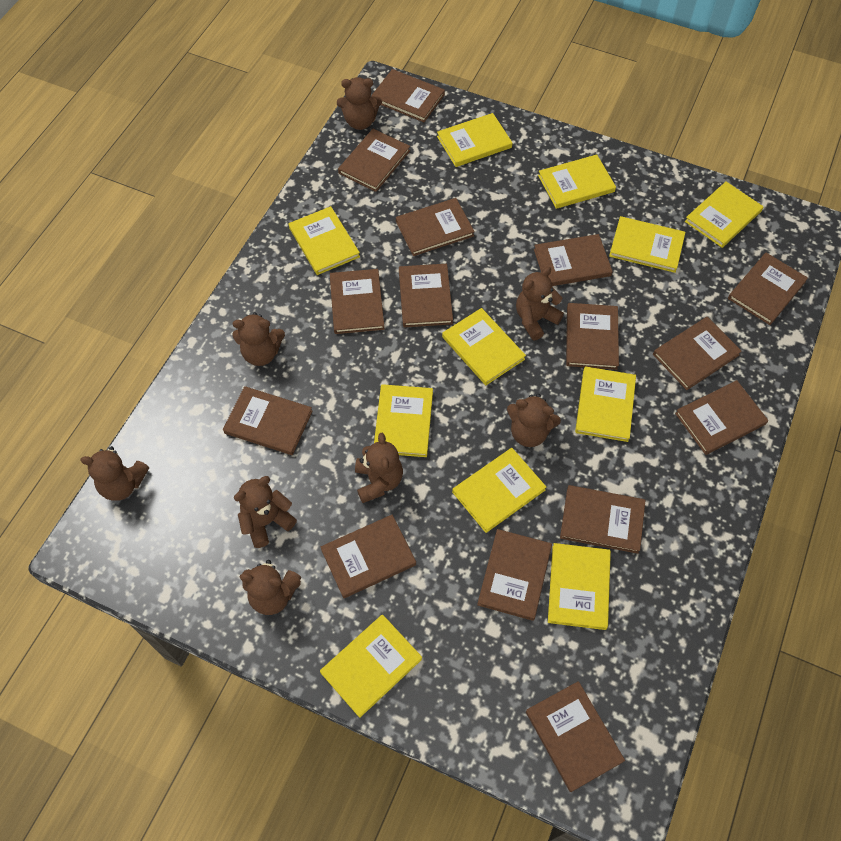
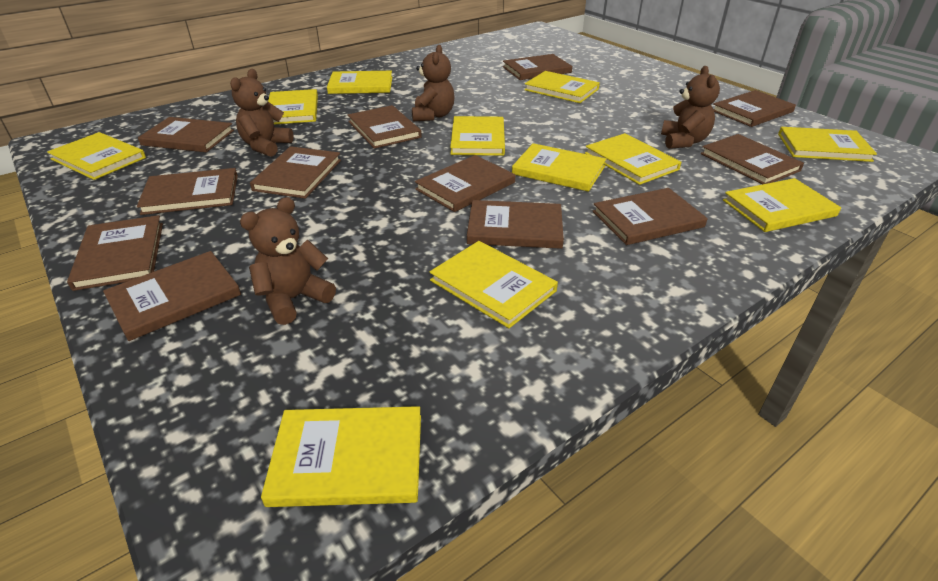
brown book: [223,386,313,455] [321,515,416,598] [330,269,384,334] [338,129,410,192] [371,69,445,122] [396,198,475,256] [399,264,453,327] [477,529,552,621] [526,681,625,792] [534,234,613,286] [560,485,646,554] [566,303,619,370] [653,317,742,390] [675,380,768,455] [728,253,808,325] = 15 -> [67,215,163,291] [103,251,241,341] [137,168,238,215] [138,117,234,152] [250,146,341,199] [348,105,422,149] [415,155,515,212] [467,200,564,249] [503,54,572,80] [593,188,708,245] [701,134,804,184] [713,90,796,127] = 12
brown teddy bear: [80,446,149,501] [232,312,285,366] [234,476,297,548] [240,560,301,615] [337,77,382,130] [355,433,403,503] [507,394,561,447] [516,267,564,340] = 8 -> [230,69,294,157] [240,197,336,325] [412,45,455,121] [661,66,720,149] = 4

